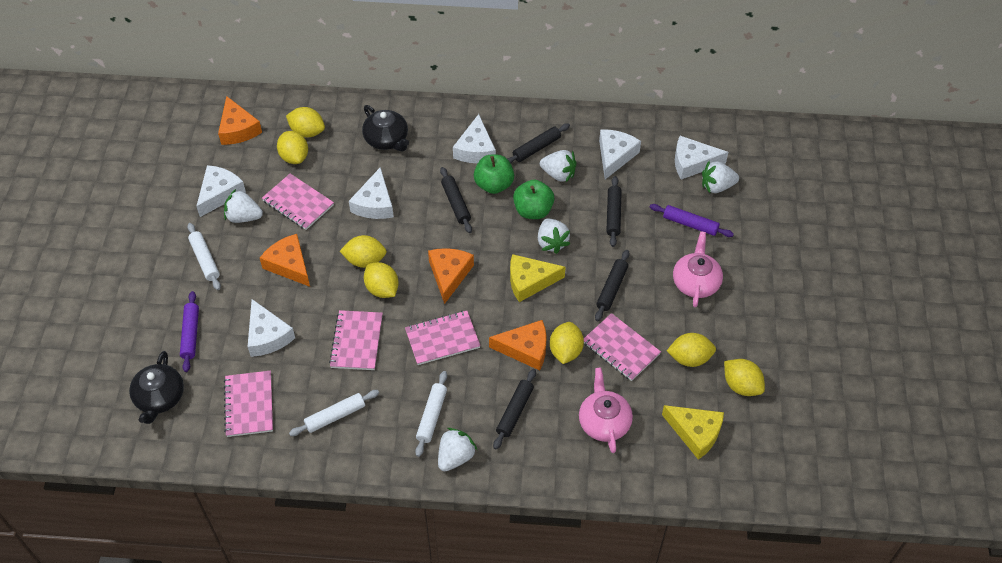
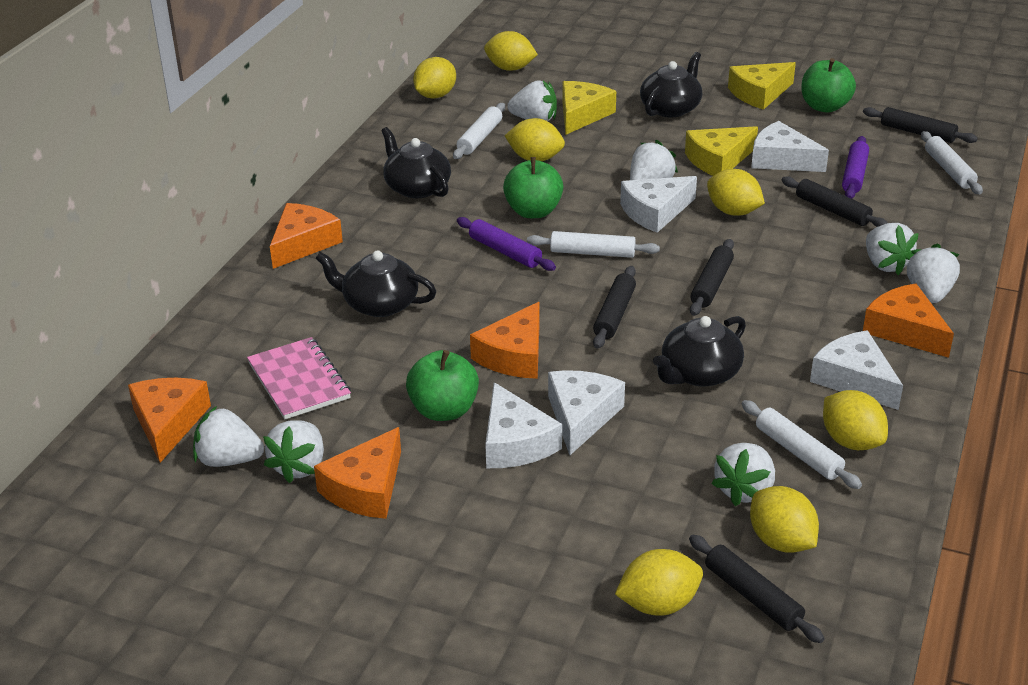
black teapot: [129,351,184,424] [362,105,409,151] = 2 -> [315,250,436,317] [381,127,451,198] [640,52,702,117] [653,316,746,386] = 4
green apple: [474,155,514,194] [513,180,555,219] = 2 -> [406,350,479,421] [503,157,563,218] [801,58,856,113] = 3
orange cheese: [218,96,262,145] [260,234,310,287] [428,248,474,304] [489,320,547,371] = 4 -> [128,378,211,463] [270,203,343,269] [314,427,401,519] [470,302,540,379] [863,283,954,358] = 5
pink notebook: [224,371,273,437] [262,174,334,230] [329,310,383,370] [405,311,480,365] [584,313,661,381] = 5 -> [247,337,351,419] = 1
pink teapot: [579,367,633,453] [673,232,723,307] = 2 -> none = 0
white cheese: [196,165,246,217] [248,299,295,357] [349,167,394,219] [453,114,496,163] [599,129,641,179] [675,136,728,180] = 6 -> [485,382,562,468] [548,370,625,455] [620,176,697,233] [751,121,829,172] [810,330,903,410] = 5
white rolling pin: [187,223,221,290] [289,390,379,436] [415,371,447,457] = 3 -> [453,103,505,159] [527,231,660,258] [742,400,862,489] [921,131,983,194] = 4
white strawberry: [224,189,263,223] [438,428,477,471] [538,218,570,254] [540,150,576,182] [702,161,739,193] = 5 -> [193,406,264,467] [263,420,324,483] [507,80,557,121] [630,140,678,180] [711,443,775,506] [866,223,919,275] [907,243,960,303] = 7
yellow cheese: [510,254,566,302] [662,405,724,460] = 2 -> [562,81,616,135] [685,126,758,176] [728,62,796,110] = 3

